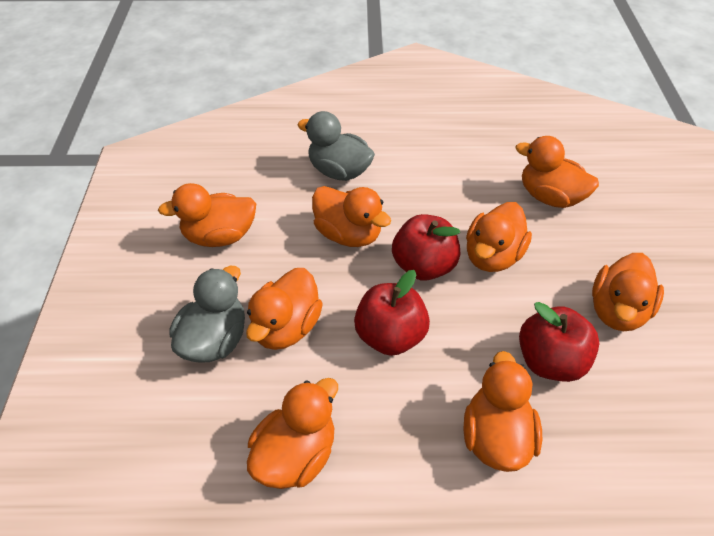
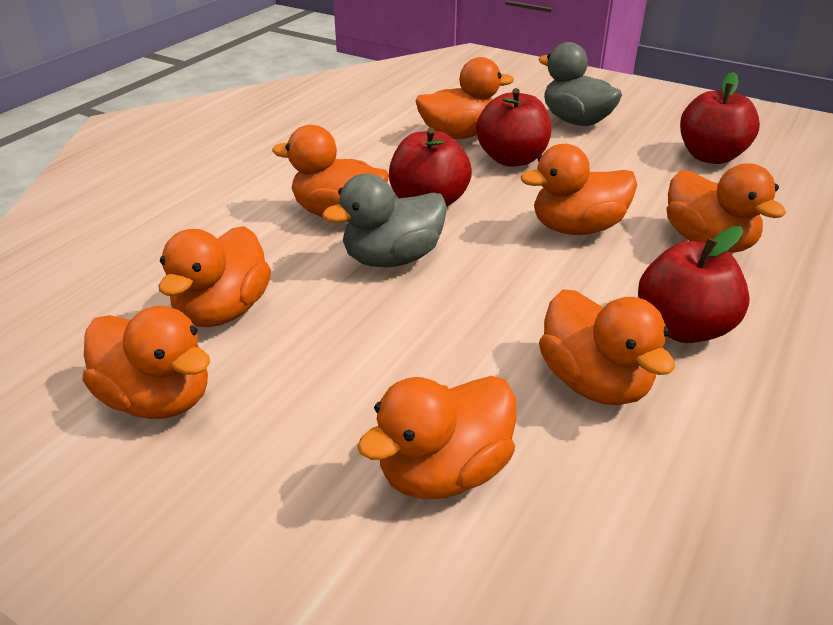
red apple: [354,270,430,356] [392,214,460,281] [519,302,599,382] = 3 -> [389,128,472,206] [476,88,551,167] [638,226,750,343] [680,72,760,164] = 4

